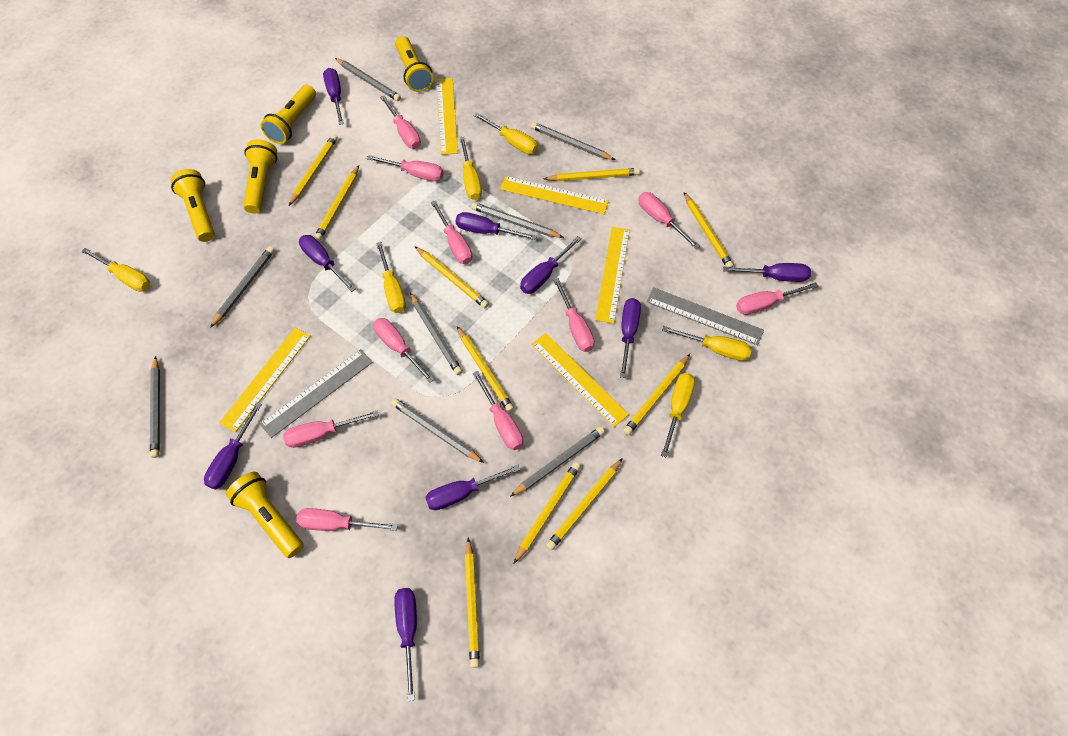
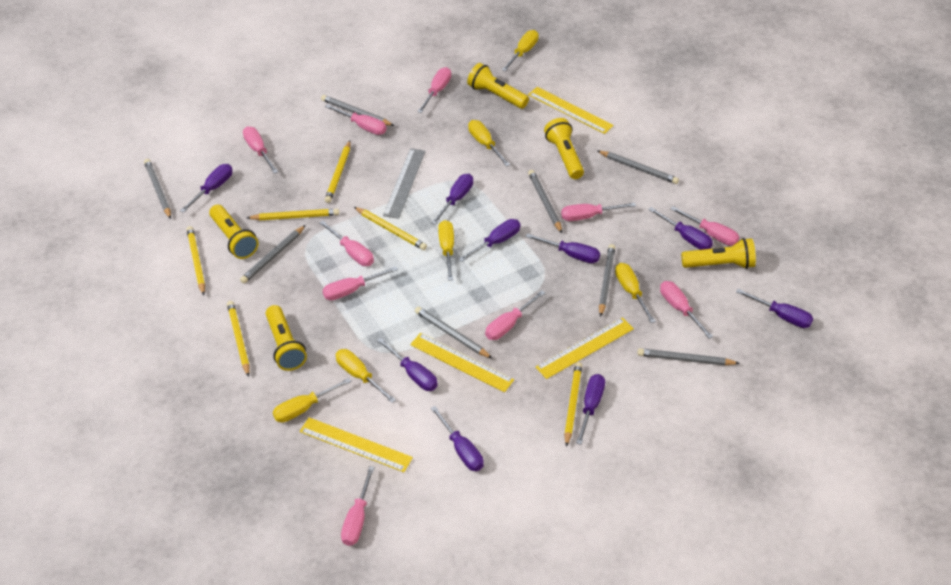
grey ruler: [260,349,373,438] [646,287,764,345] = 2 -> [383,148,426,219] = 1
yellow pencil: [289,134,338,206] [314,165,359,241] [414,246,489,308] [457,326,514,412] [465,537,480,668] [514,462,581,563] [544,168,640,181] [546,458,623,550] [623,354,690,435] [684,192,734,268] = 10 -> [186,226,205,295] [227,301,250,377] [247,209,339,220] [325,141,351,203] [354,207,427,250] [564,362,582,447] = 6
yellow ruler: [219,328,311,432] [437,78,458,155] [500,176,609,214] [531,333,629,427] [595,227,630,323] = 5 -> [300,417,413,472] [410,333,514,392] [528,87,614,134] [536,317,634,379] = 4

